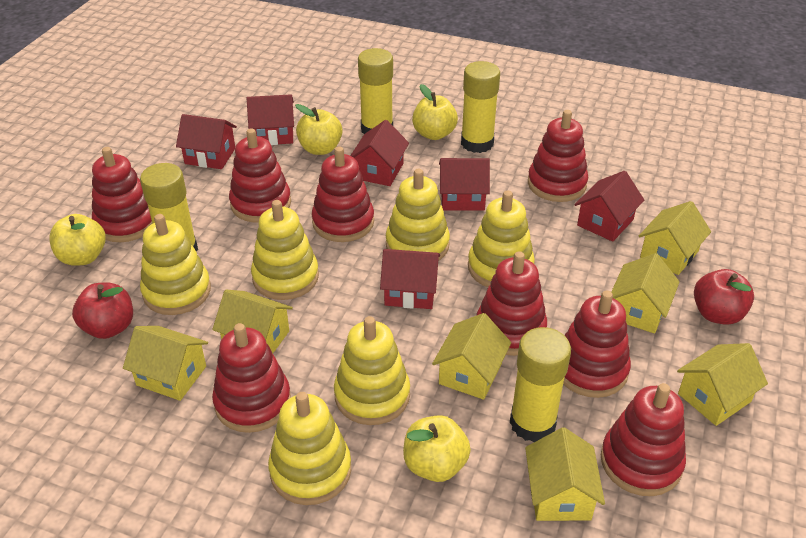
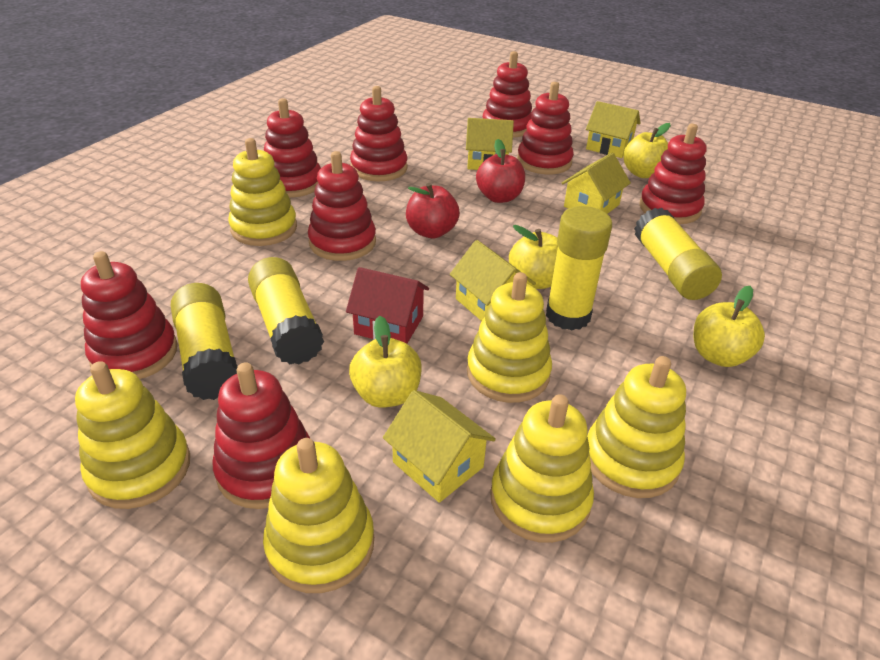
red house: [176,114,237,169] [246,94,294,145] [350,120,409,186] [380,249,440,309] [439,158,490,211] [574,171,644,242] = 6 -> [346,267,429,344] = 1
yellow house: [123,326,208,401] [212,290,293,354] [432,313,511,400] [525,427,605,521] [611,253,680,333] [639,201,711,275] [677,343,768,426] = 7 -> [383,390,496,503] [450,240,536,321] [466,118,514,170] [562,153,631,214] [586,101,640,158] = 5

